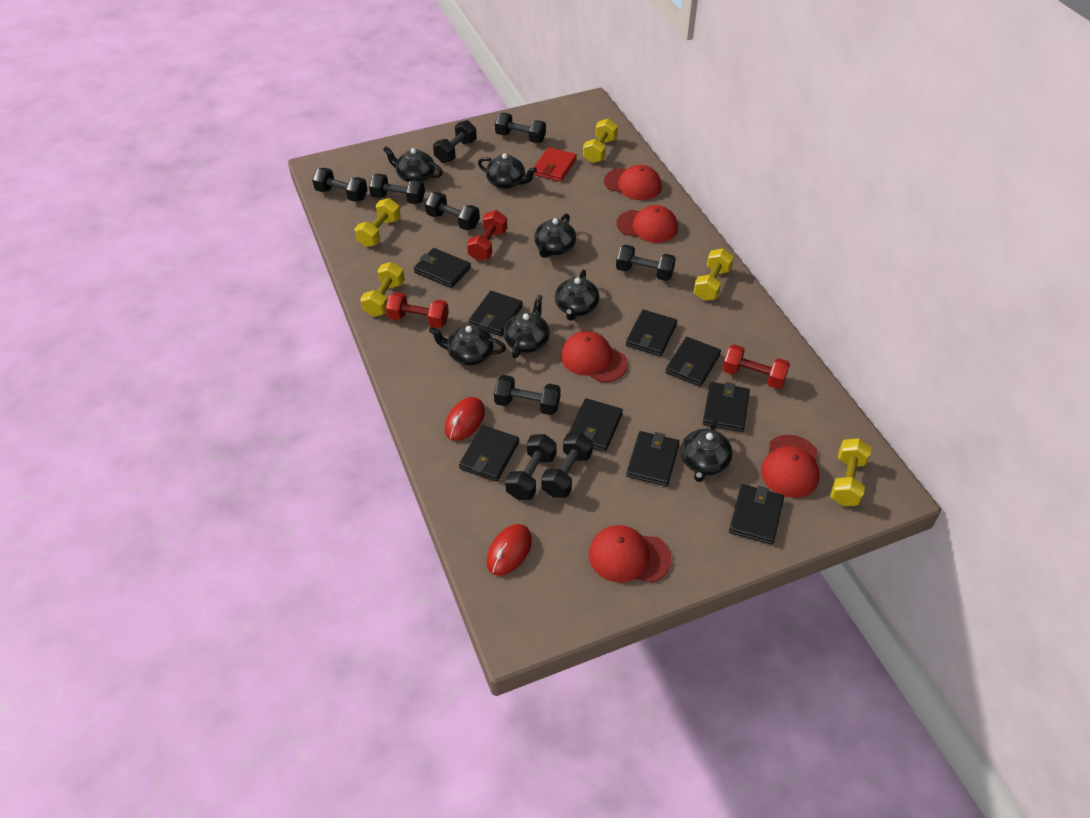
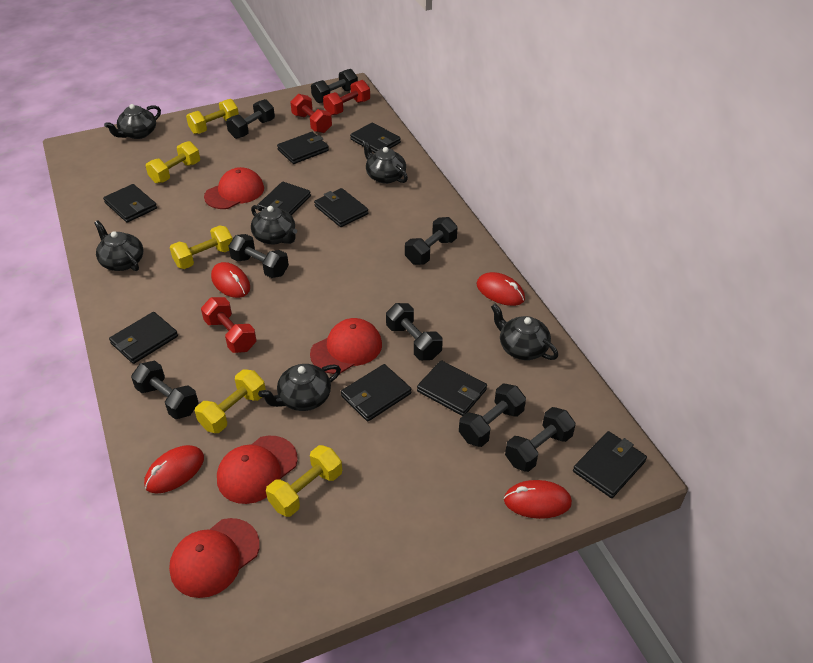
black dumbbell: [312,168,368,202] [369,174,425,204] [425,192,480,230] [433,120,477,163] [494,375,561,415] [495,113,546,143] [505,434,557,500] [541,433,593,498] [616,244,676,281] = 9 -> [131,361,198,419] [226,99,275,139] [229,234,289,278] [311,69,358,103] [386,303,443,360] [405,217,458,265] [459,384,526,447] [505,407,576,472] = 8
black teapot: [383,146,443,182] [429,325,506,365] [478,153,537,189] [503,295,550,358] [534,213,576,258] [555,270,599,321] [681,419,733,482] = 7 -> [94,220,143,271] [104,104,161,139] [251,205,297,244] [258,364,341,411] [362,139,408,184] [491,304,558,360] = 6
red cap: [561,331,628,383] [589,525,671,583] [604,165,662,200] [617,205,678,243] [761,435,819,498] = 5 -> [169,518,260,598] [204,167,264,209] [217,436,298,504] [310,318,382,374] = 4
red mouse: [445,397,485,441] [487,524,532,576] = 2 -> [144,445,204,493] [211,262,250,298] [477,272,525,306] [504,480,572,519] = 4
red wallet: [533,147,577,182] = 1 -> none = 0

